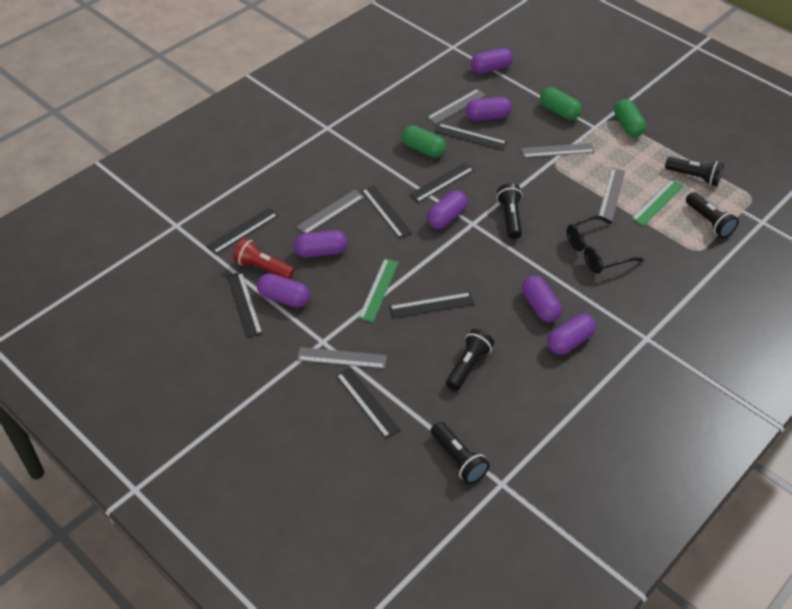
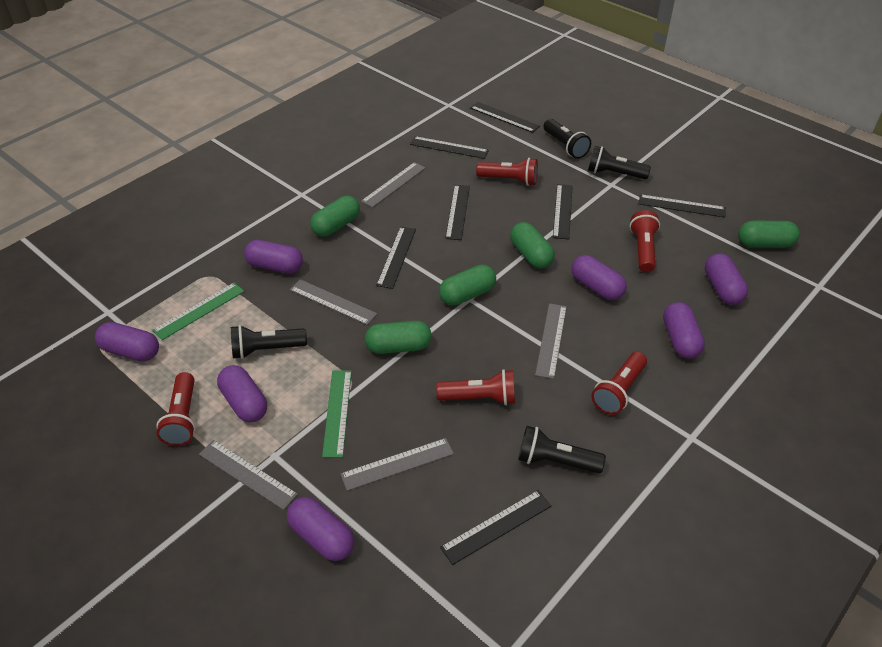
black flashlight: [431,422,490,484] [446,329,494,391] [497,183,522,239] [665,157,724,186] [686,192,739,238] = 5 -> [231,325,307,359] [518,426,606,473] [543,119,591,159] [588,146,651,179] = 4
black glasses: [567,216,644,274] = 1 -> none = 0
green capsule: [402,125,446,157] [540,87,582,120] [614,99,646,137] = 3 -> [310,196,360,237] [365,321,432,354] [439,264,496,306] [510,222,555,269] [738,221,800,248] = 5
red flashlight: [233,238,294,279] = 1 -> [156,372,196,446] [436,369,515,405] [476,158,538,186] [591,352,647,415] [630,210,660,272] = 5

